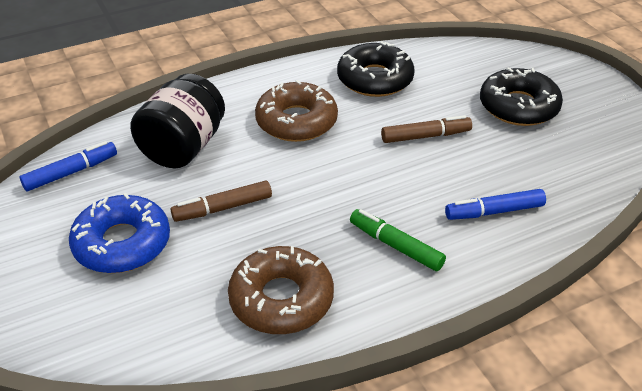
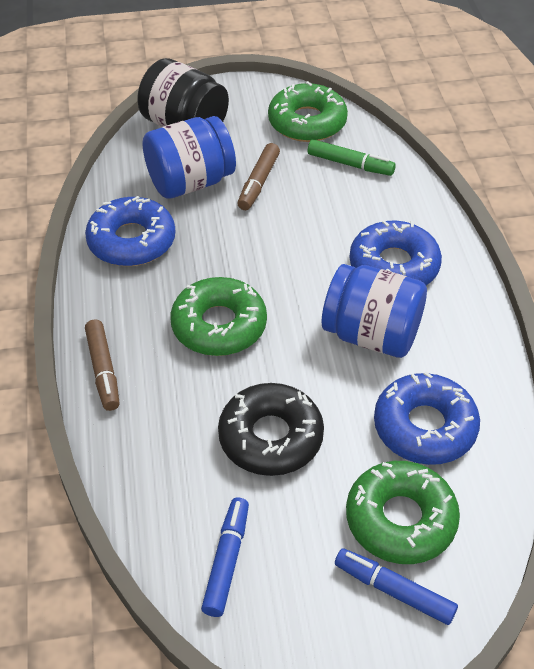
black donut: [337,41,415,97] [480,67,563,126] = 2 -> [218,383,324,476] = 1
blue donut: [69,193,170,273] = 1 -> [85,196,175,266] [349,220,442,285] [374,371,480,465] = 3
blue jar: none = 0 -> [143,116,236,199] [322,264,427,358] = 2
brown donut: [228,246,334,334] [255,80,338,142] = 2 -> none = 0
green donut: none = 0 -> [170,277,267,356] [268,81,348,142] [346,461,460,564] = 3

